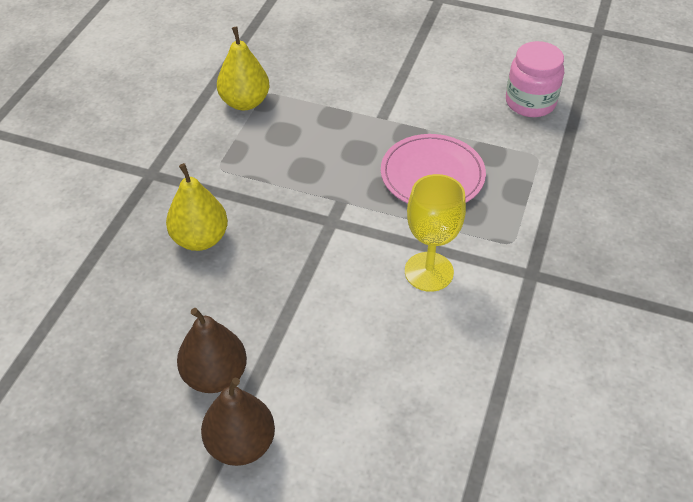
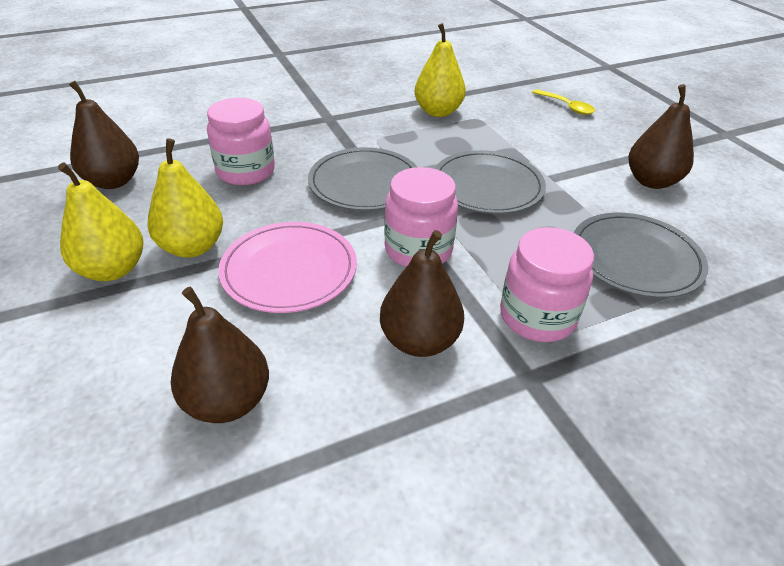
brown pear: [177,308,247,393] [201,378,275,466] = 2 -> [69,81,139,189] [171,287,269,423] [380,230,464,357] [628,84,694,189] = 4
grey plate: none = 0 -> [308,147,417,211] [434,150,546,214] [574,213,709,298] = 3
pink jar: [506,41,564,117] = 1 -> [207,98,275,185] [384,167,458,267] [500,227,594,342] = 3
yellow goblet: [405,174,466,292] = 1 -> none = 0
yellow pear: [166,163,228,251] [217,26,269,110] = 2 -> [58,163,143,281] [148,138,223,258] [415,23,466,117] = 3
yellow spoon: none = 0 -> [532,89,595,115] = 1

